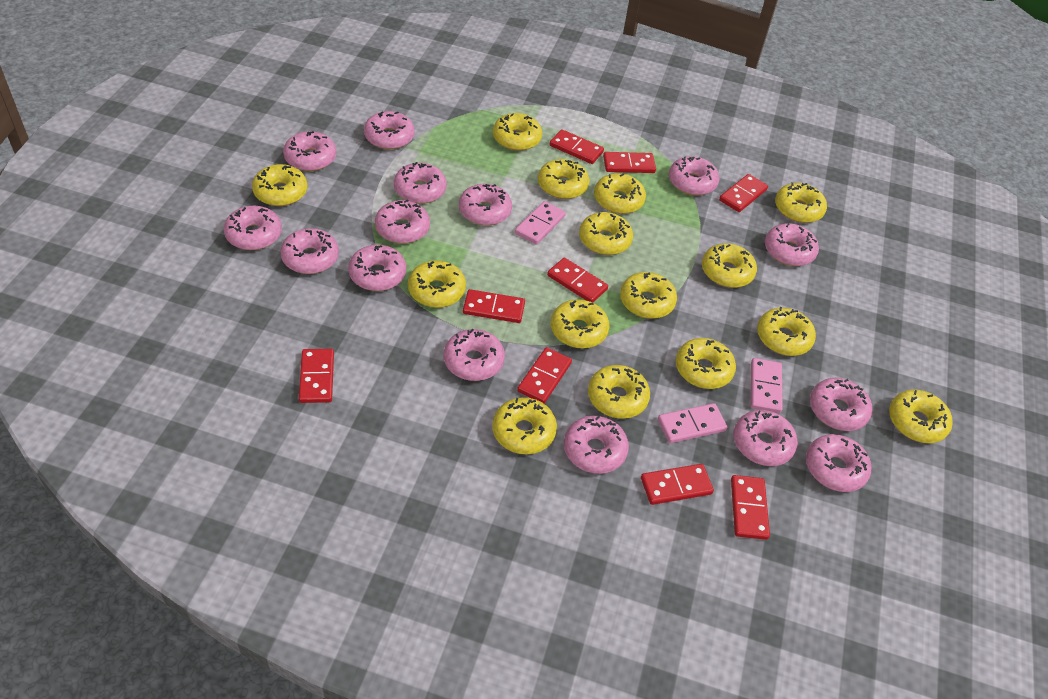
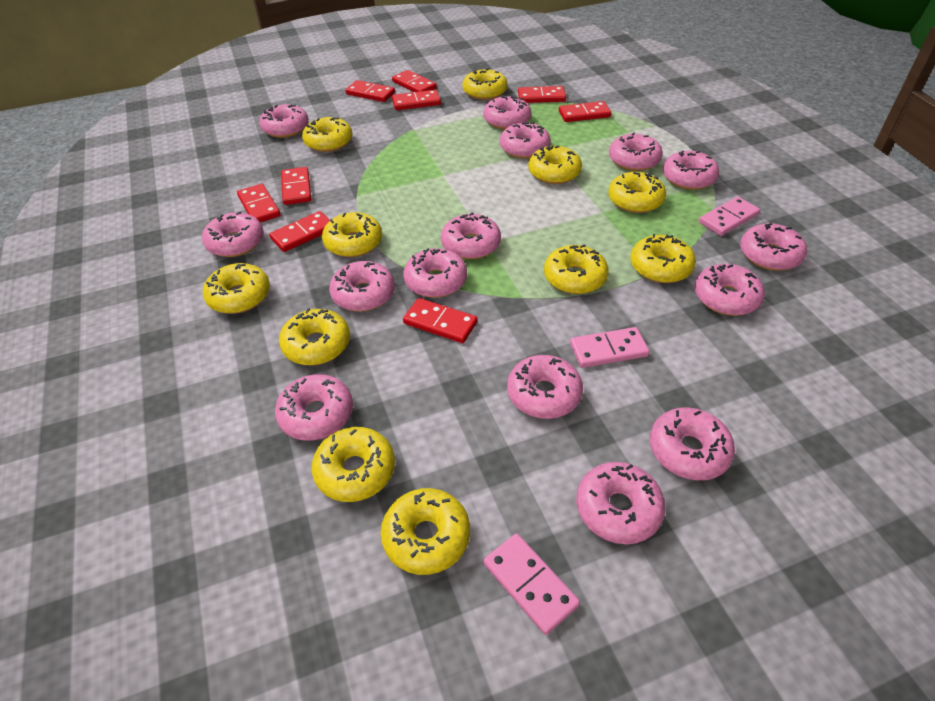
yellow donut: [252,164,307,206] [408,261,466,308] [492,397,557,454] [493,113,542,151] [538,159,589,199] [551,299,609,349] [579,212,633,255] [588,365,650,419] [594,173,646,214] [620,272,677,319] [676,338,736,389] [702,243,757,288] [757,307,816,356] [775,182,827,223] [889,389,953,443] = 15 -> [203,263,270,314] [279,308,350,366] [302,117,353,152] [312,427,395,502] [322,212,382,257] [381,488,470,575] [462,68,508,100] [528,146,582,184] [544,244,609,294] [608,172,666,213] [630,234,696,283] = 11

